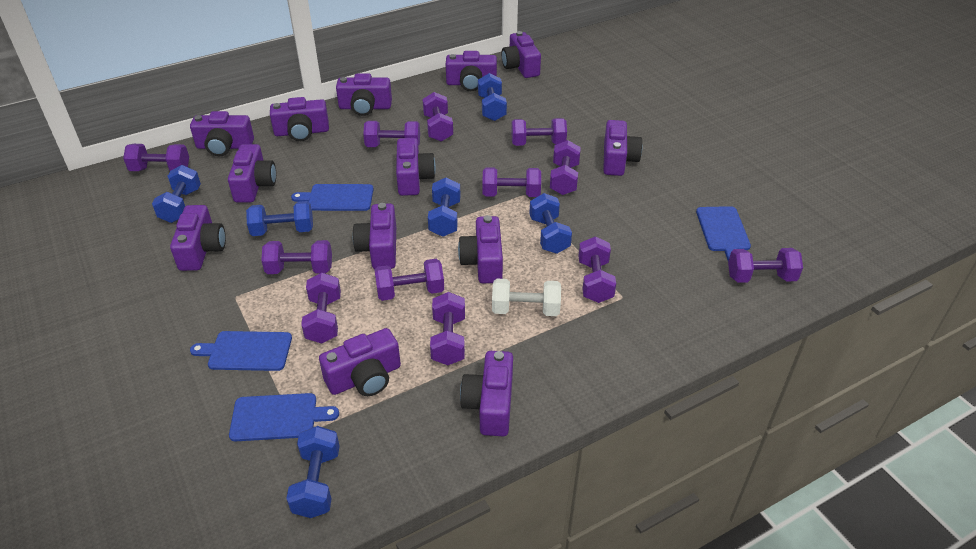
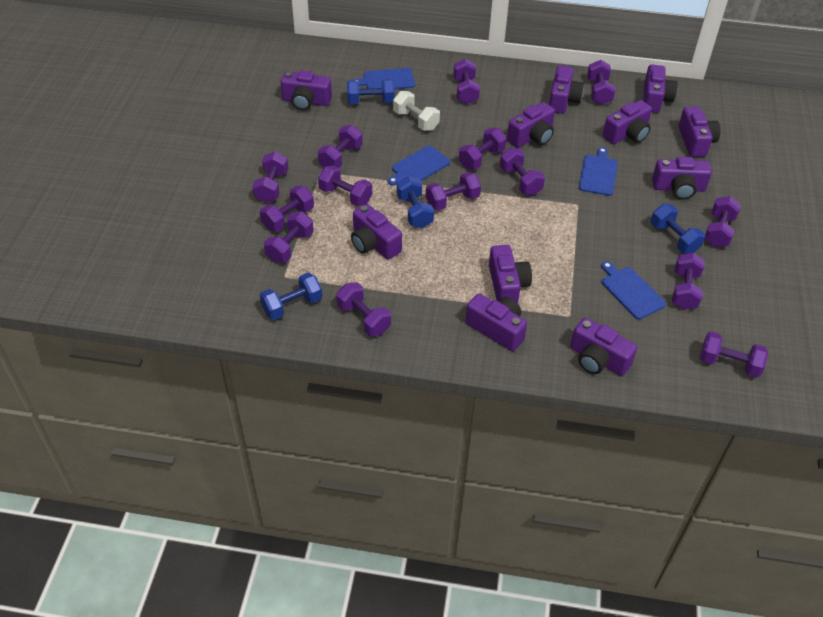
blue dumbbell: [152,165,201,223] [246,201,313,236] [286,426,340,518] [428,177,461,237] [478,73,507,121] [529,193,572,254] = 6 -> [260,273,322,320] [347,79,394,104] [397,176,434,228] [651,204,705,254] = 4
purple camera: [170,205,226,271] [190,111,254,156] [228,144,276,202] [270,97,329,141] [319,328,401,396] [336,73,392,116] [352,203,396,269] [396,138,436,196] [446,51,497,91] [458,215,503,283] [460,351,513,436] [501,31,541,78] [603,120,643,176] = 13 -> [281,70,332,110] [351,204,402,260] [466,293,527,351] [489,245,532,303] [507,102,555,148] [549,65,584,114] [570,318,637,376] [603,100,652,144] [643,64,678,113] [652,157,712,200] [679,107,720,157] = 11
purple dumbbell: [123,144,189,171] [261,240,332,274] [301,273,341,344] [363,121,420,147] [374,259,444,301] [423,92,453,142] [430,292,465,365] [482,167,541,197] [511,118,567,146] [550,140,581,195] [578,236,616,303] [728,248,803,283] = 12 -> [252,151,288,203] [260,186,314,232] [264,212,314,263] [318,125,363,168] [318,165,372,207] [336,282,391,336] [426,172,481,211] [454,59,480,104] [459,128,507,170] [500,147,545,195] [587,60,615,105] [672,253,705,310] [700,332,768,378] [705,196,741,247] = 14

